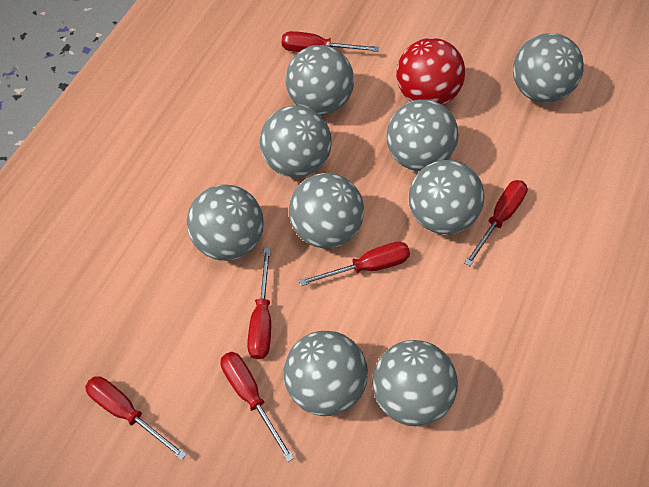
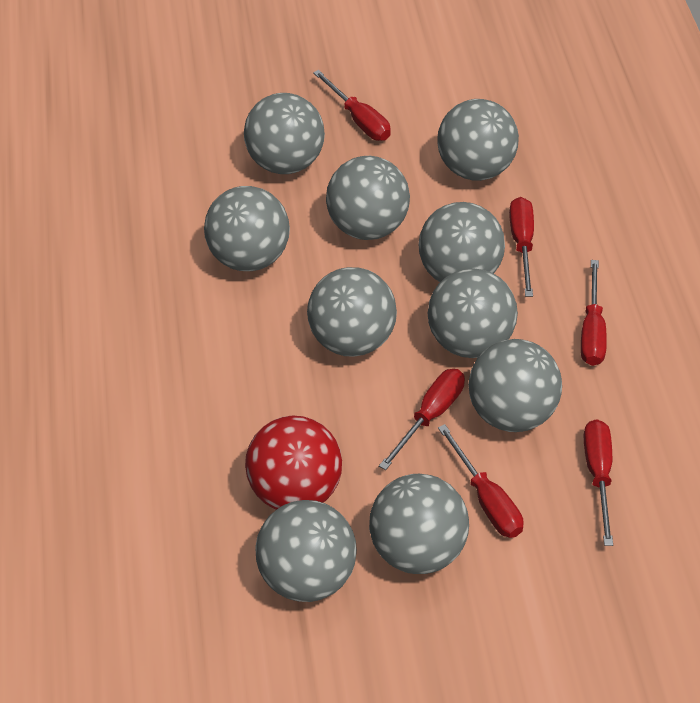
grey ball: [187,184,264,261] [260,105,332,178] [284,331,368,416] [286,45,354,115] [289,173,364,248] [372,340,458,427] [386,99,459,171] [408,160,484,235] [513,33,584,103] = 9 -> [204,186,290,271] [244,93,325,174] [255,500,357,602] [307,267,397,357] [326,156,410,240] [369,474,469,574] [418,202,505,282] [428,268,518,358] [437,99,519,181] [468,339,562,432] = 10

